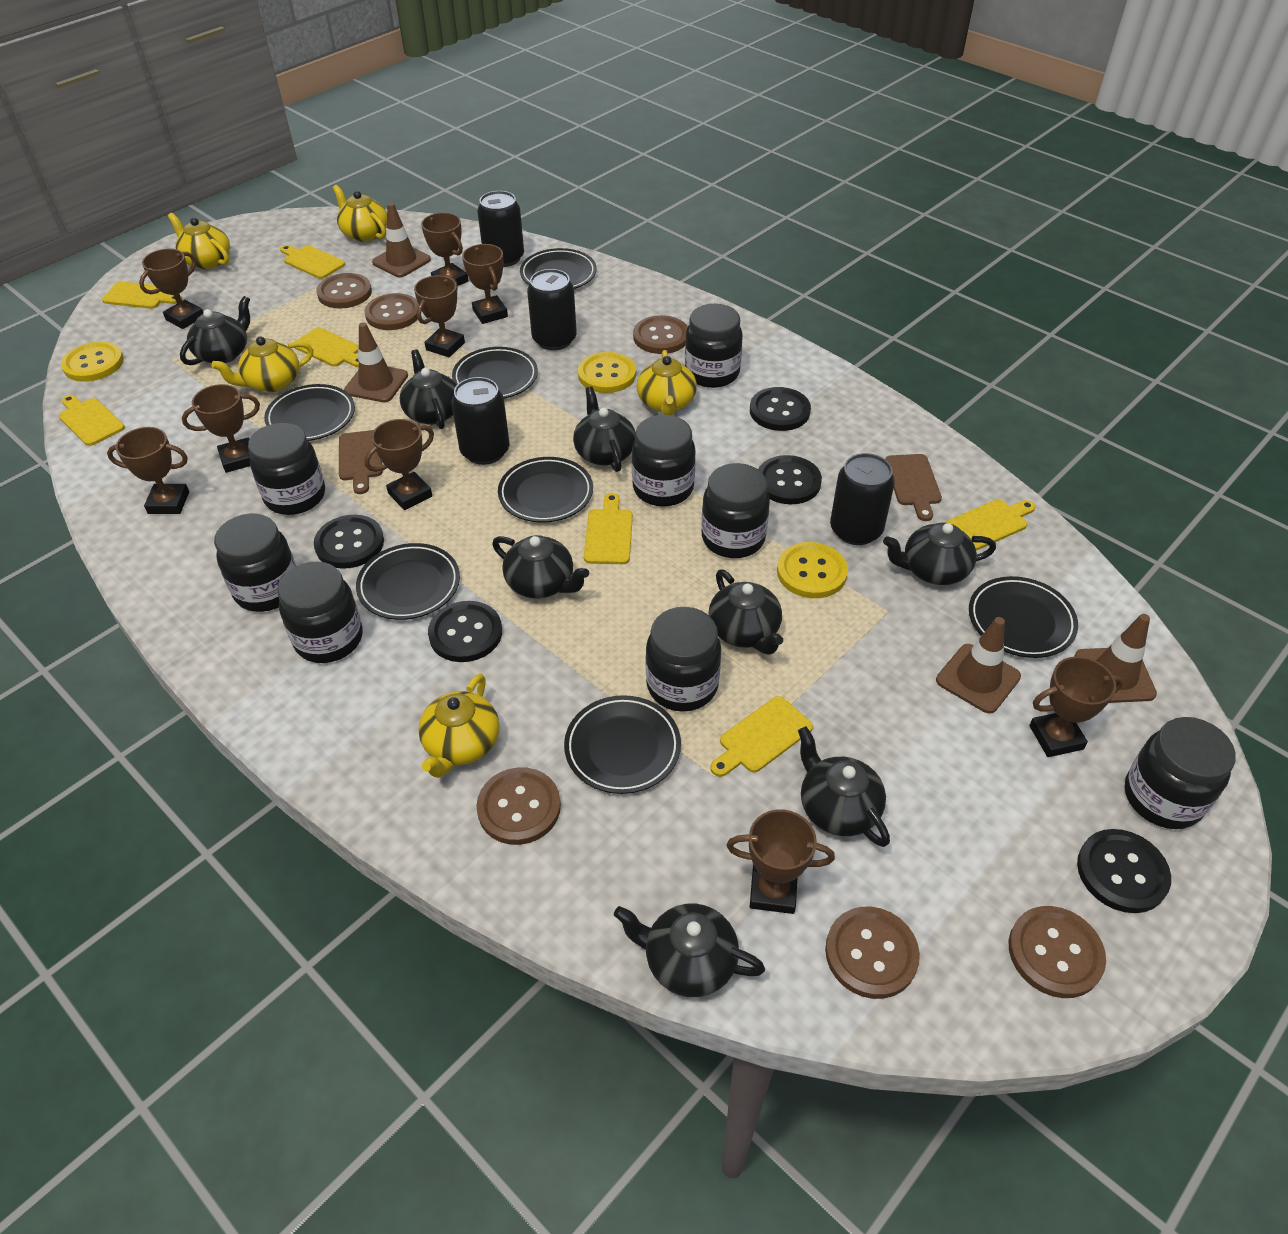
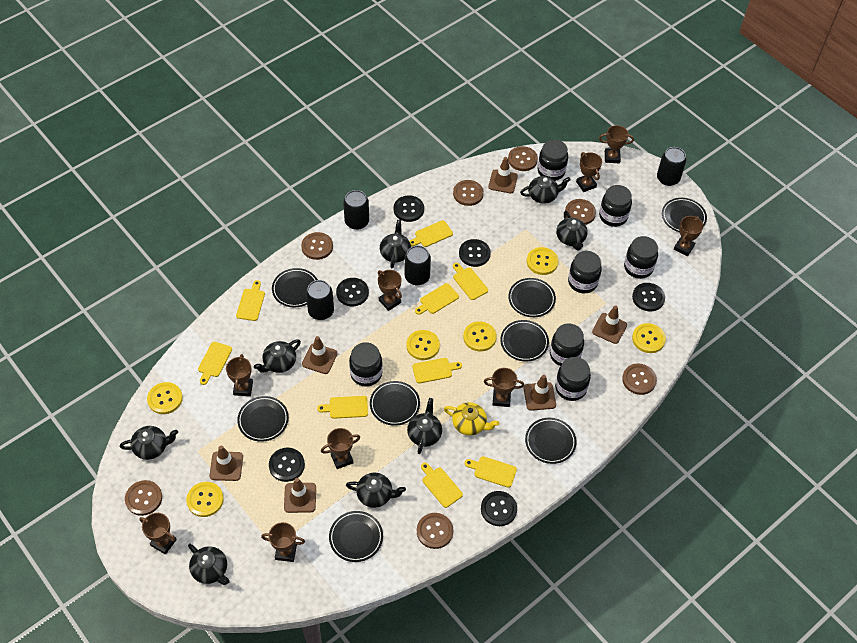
black button: [314,515,384,569] [428,601,502,662] [750,387,811,431] [758,455,822,504] [1077,829,1171,913] = 5 -> [269,448,305,482] [336,278,369,306] [393,195,424,222] [459,239,491,267] [481,491,517,526] [632,283,665,311] = 6
black jar: [214,514,296,612] [248,423,325,515] [277,562,363,663] [632,415,696,507] [646,607,721,712] [685,304,743,388] [701,463,770,558] [1125,717,1236,829] = 8 -> [349,342,383,387] [538,140,568,181] [550,323,584,366] [555,357,591,401] [568,251,602,293] [599,185,632,227] [624,236,658,279] = 7
black plate: [264,384,355,441] [356,543,460,620] [452,347,538,399] [498,457,593,523] [520,248,597,289] [564,695,681,794] [969,576,1078,658] = 7 -> [237,396,289,442] [272,268,318,307] [329,511,383,562] [370,381,420,426] [500,320,549,362] [508,278,556,317] [525,418,577,464] [662,198,707,232] = 8
brown button: [316,273,372,309] [365,293,419,330] [476,767,561,845] [633,315,688,354] [825,907,920,999] [1009,906,1106,998] = 6 -> [125,480,162,516] [301,232,333,260] [417,513,453,549] [453,180,484,206] [508,146,538,171] [565,199,596,225] [622,363,657,395] = 7
brown cutting board: [339,430,383,494] [885,454,942,521] = 2 -> none = 0
brown traffic cone: [344,322,408,402] [372,203,431,277] [936,617,1021,713] [1074,614,1157,703] = 4 -> [209,446,243,481] [284,478,316,513] [302,336,338,374] [488,157,518,193] [524,375,556,411] [592,306,627,344] = 6
yellow button: [61,341,124,382] [578,352,636,393] [777,542,848,598] = 3 -> [147,382,183,414] [186,482,224,517] [407,330,440,360] [463,321,497,351] [527,247,558,275] [632,323,666,353] = 6
yellow cutting board: [59,395,125,446] [102,281,183,309] [280,245,345,279] [294,327,359,367] [584,493,633,564] [710,696,813,777] [946,499,1036,551] = 7 -> [198,342,232,385] [236,280,265,321] [317,396,368,419] [409,220,453,247] [412,358,462,383] [415,283,459,315] [421,463,463,508] [453,263,488,300] [464,456,517,488] = 9
yellow teapot: [168,213,230,269] [212,336,313,392] [333,185,387,242] [418,674,499,778] [637,350,697,415] = 5 -> [444,402,499,436] = 1

